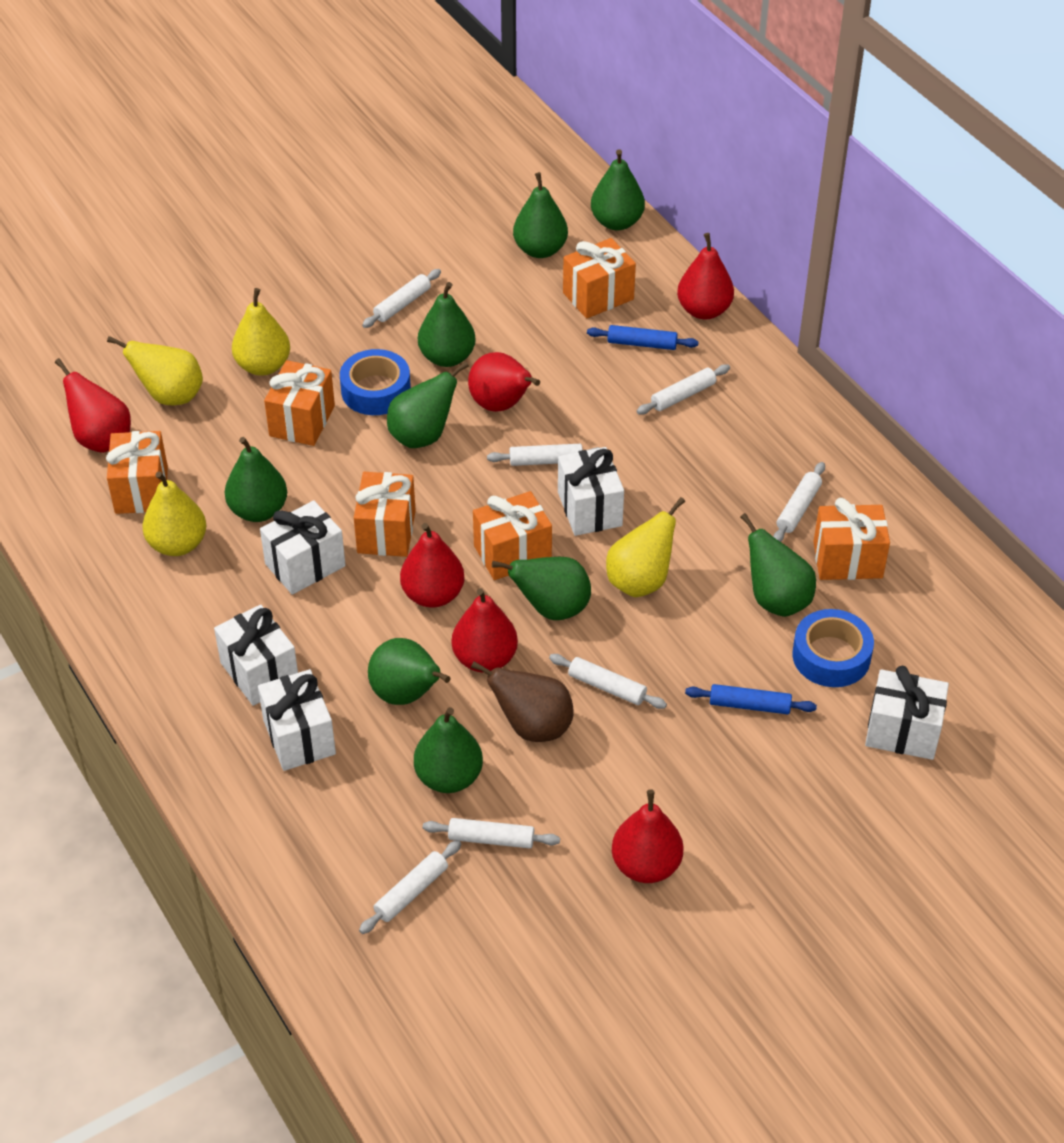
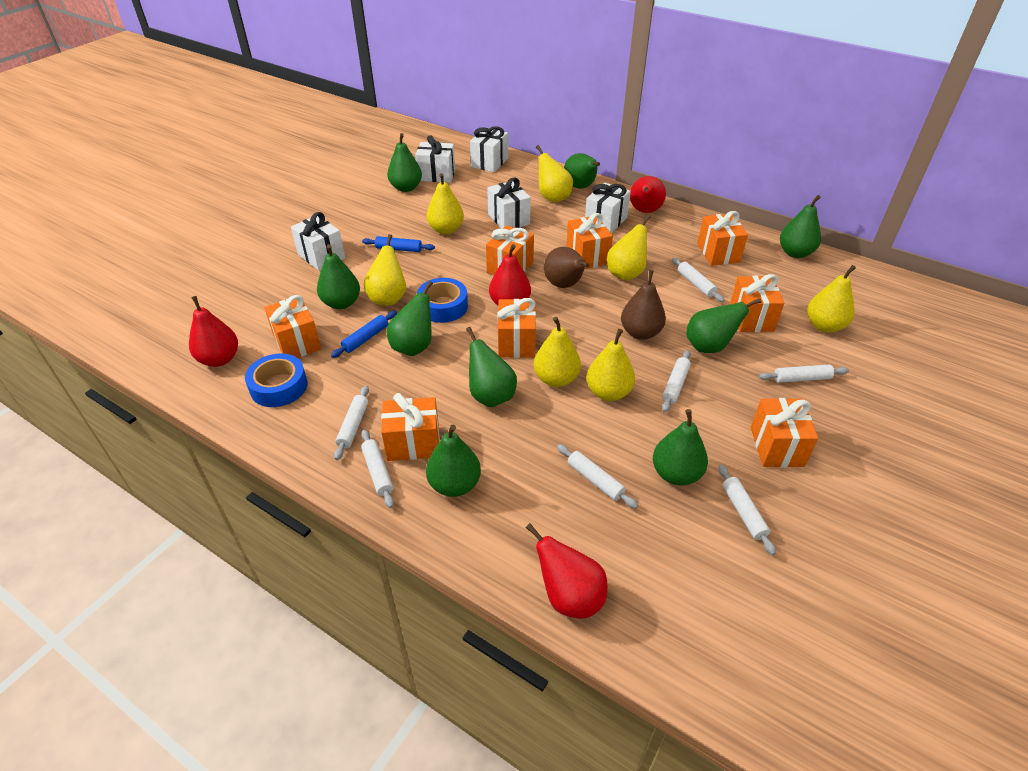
brown pear: [471,661,573,742] = 1 -> [544,247,590,288] [621,270,666,340] = 2
orange gift: [106,431,168,514] [264,360,335,446] [354,472,416,557] [473,491,552,580] [563,238,636,319] [813,498,890,580] = 6 -> [264,295,321,358] [381,393,440,461] [486,225,534,275] [498,298,536,358] [566,213,613,269] [697,211,748,266] [730,274,784,332] [751,398,818,467] = 8
red pear: [55,358,131,453] [400,523,465,608] [452,588,518,673] [468,352,540,412] [612,790,684,883] [677,233,734,319] = 6 -> [189,296,238,367] [489,244,531,306] [526,523,608,619] [630,176,666,213] = 4
yellow pear: [107,336,203,405] [142,471,206,556] [232,288,290,376] [606,497,685,597] = 4 -> [363,234,406,306] [427,173,464,234] [534,317,581,387] [536,145,573,202] [586,329,635,401] [607,215,651,280] [807,265,856,333] = 7

